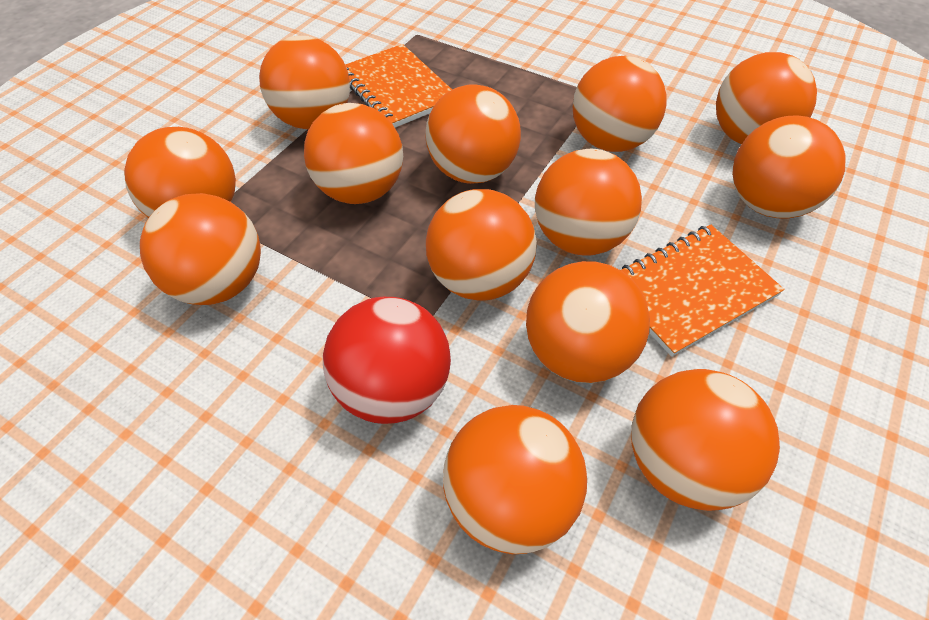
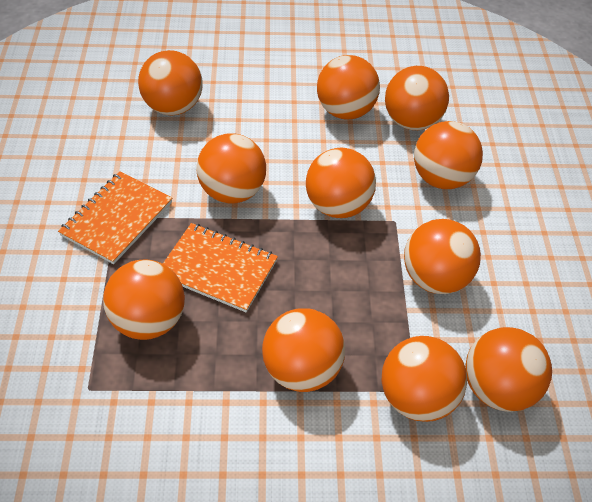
orange ball: [124,127,236,218] [140,193,261,305] [259,36,350,129] [304,103,403,204] [425,84,521,184] [426,189,537,301] [443,405,587,554] [526,261,650,383] [535,149,642,256] [573,56,667,152] [631,369,780,511] [716,52,817,145] [732,115,846,218] = 13 -> [103,260,185,340] [138,50,202,115] [196,133,266,204] [262,308,345,392] [306,148,376,218] [317,55,380,120] [381,336,467,422] [385,66,449,130] [404,219,481,294] [414,121,483,189] [465,327,552,412] = 11
red ball: [323,297,451,424] = 1 -> none = 0

